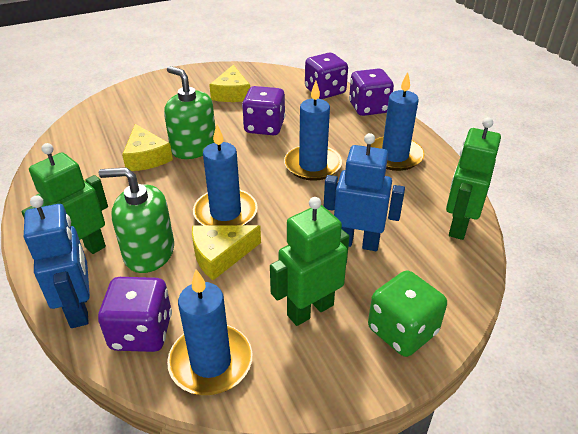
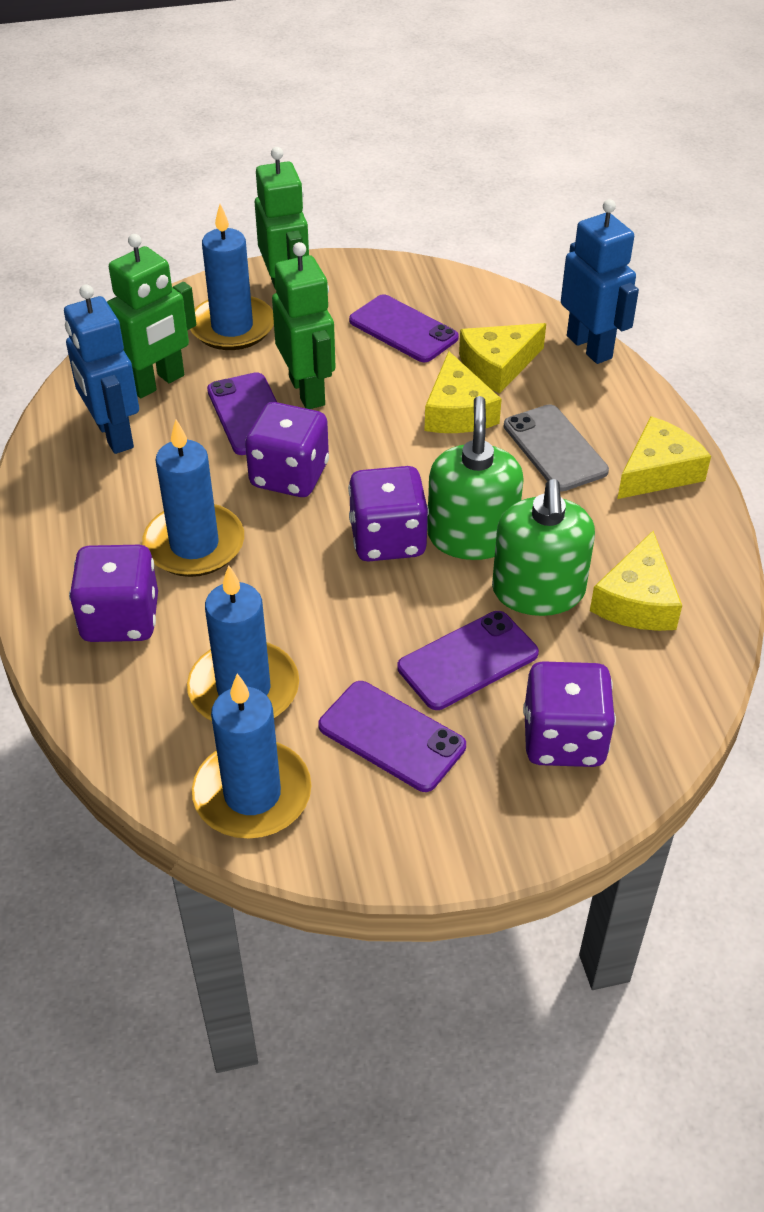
green dice: [368,270,447,357] = 1 -> none = 0
grey phone: none = 0 -> [504,404,609,491] = 1
purple phone: none = 0 -> [207,372,277,455] [318,681,466,792] [349,294,459,362] [398,611,539,710] = 4
yellow cheese: [122,124,173,171] [192,225,261,280] [209,65,250,102] = 3 -> [425,351,502,433] [459,323,546,394] [590,531,682,631] [617,416,711,499] = 4

